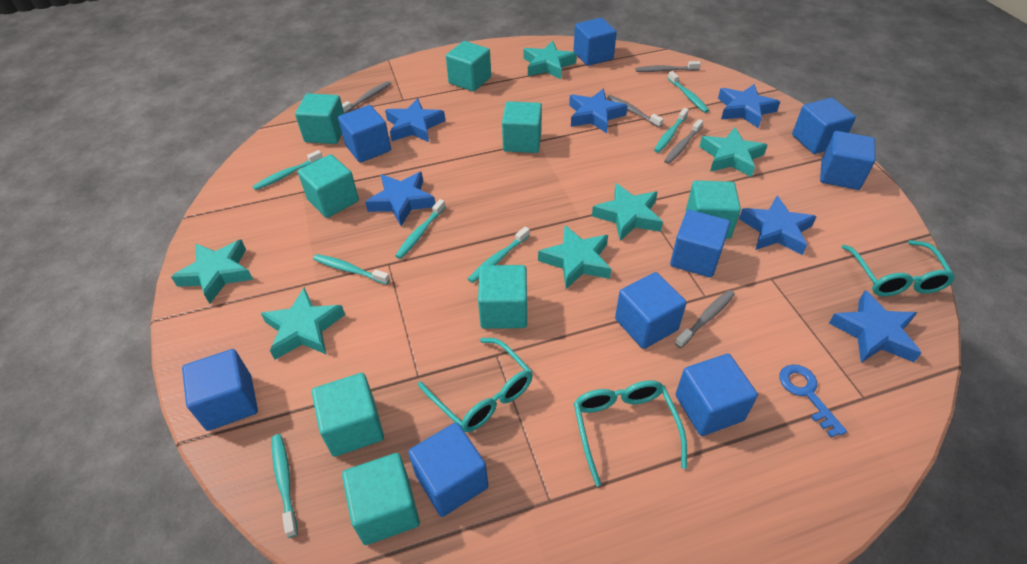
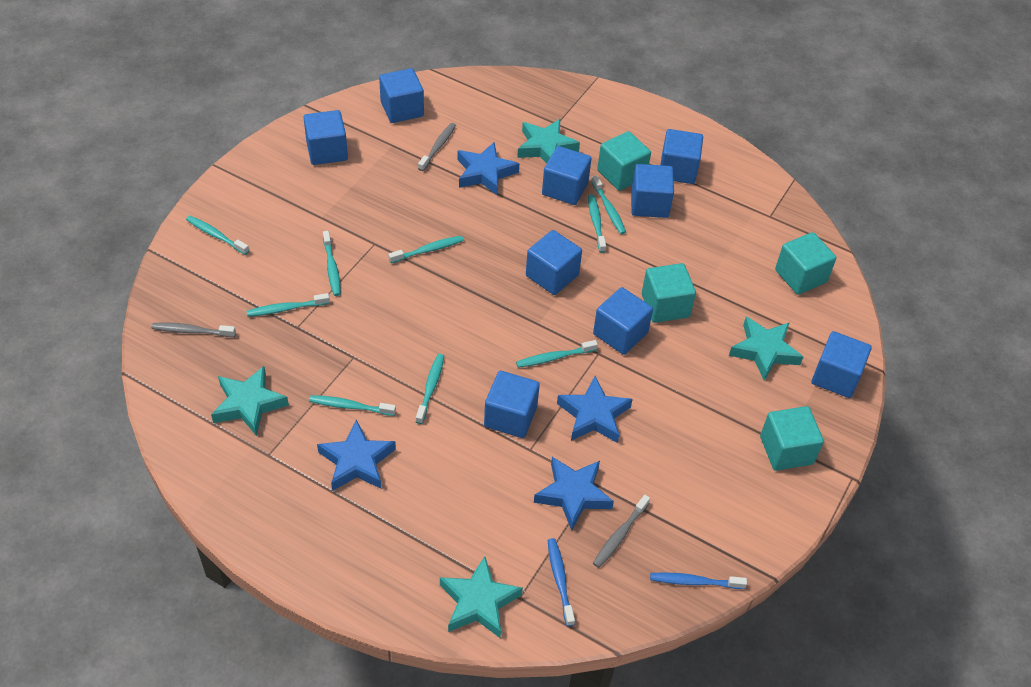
blue key: [779,364,847,438] = 1 -> none = 0
blue star: [365,172,435,226] [385,98,445,142] [569,89,628,133] [718,84,780,128] [739,196,817,255] [829,290,922,363] = 6 -> [317,419,396,491] [457,142,519,196] [534,457,614,530] [557,376,633,443] = 4
blue toothbrush: none = 0 -> [548,538,575,626] [650,572,747,589] = 2
grey toothbrush: [342,81,391,114] [607,95,664,128] [635,61,701,72] [664,119,703,164] [675,290,735,348] = 5 -> [151,322,236,337] [418,123,456,171] [593,495,650,568] = 3
turquoise cube: [295,93,344,144] [298,154,359,218] [312,373,384,457] [342,453,420,545] [446,41,491,92] [478,265,527,329] [502,101,542,153] [686,180,741,239] = 8 -> [597,131,651,191] [642,263,696,323] [760,406,824,471] [775,232,837,295] = 4
turquoise glasses: [418,338,533,432] [574,380,687,486] [841,240,956,296] = 3 -> none = 0
turquoise star: [171,240,253,304] [261,287,345,360] [523,41,577,79] [538,225,611,289] [592,183,663,241] [699,127,768,177] = 6 -> [211,366,289,436] [440,556,523,638] [517,119,580,164] [729,317,803,381] = 4
turquoise toothbrush: [252,150,323,191] [272,434,298,538] [313,254,390,285] [395,199,446,259] [468,227,530,283] [654,108,689,153] [668,71,709,113] = 7 -> [186,216,249,255] [247,293,330,317] [309,395,396,416] [323,231,341,296] [388,236,464,263] [416,354,444,424] [516,340,598,368] [588,194,606,253] [592,175,626,234] = 9

